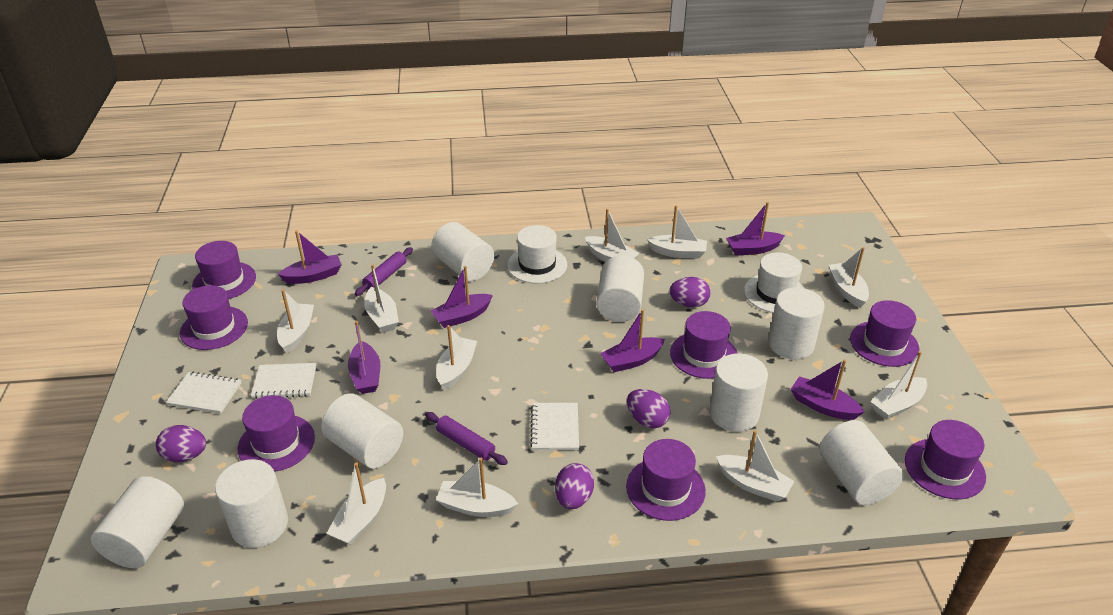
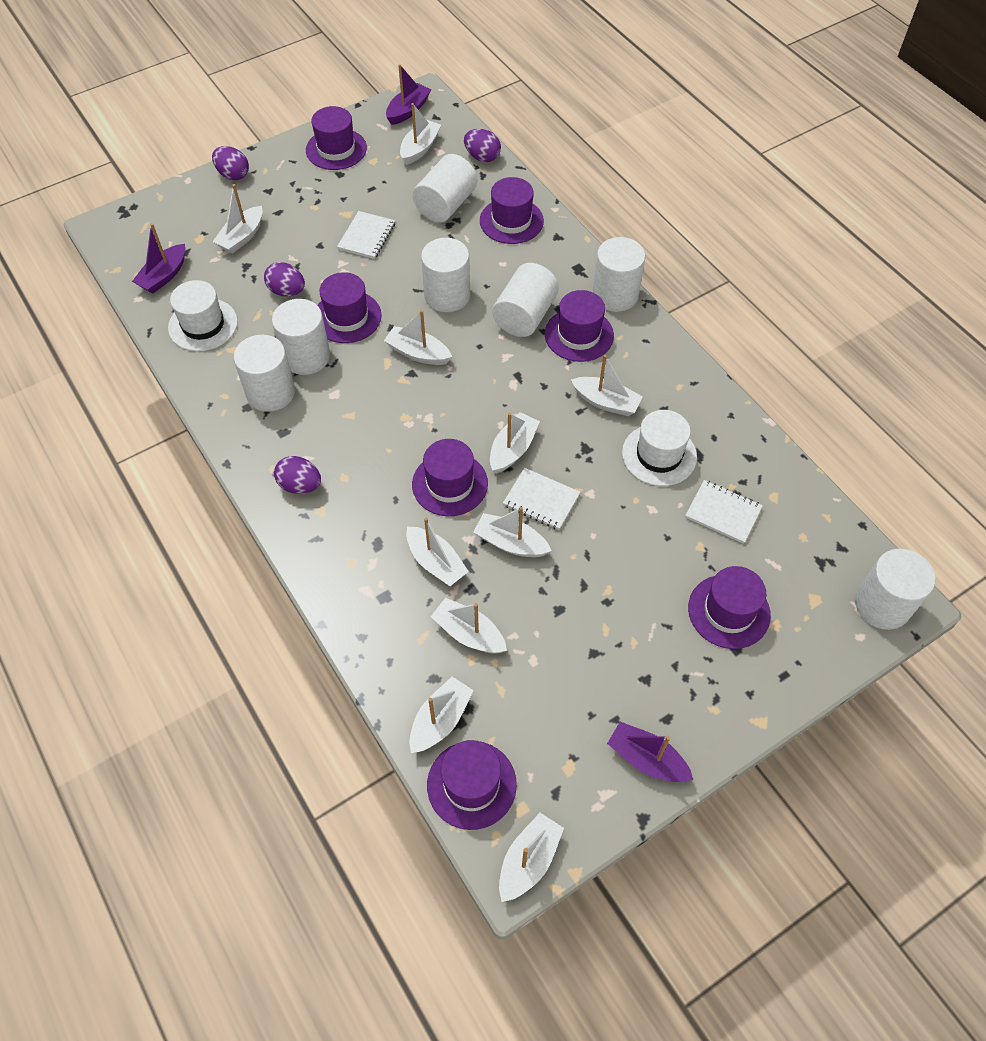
purple boat: [278,230,342,284] [348,321,380,394] [431,266,493,328] [600,309,665,372] [726,202,785,255] [791,360,864,420] = 6 -> [132,223,185,293] [386,64,431,125] [607,722,693,782] = 3
purple rolling pin: [355,247,413,296] [425,412,508,465] = 2 -> none = 0
white cylinder: [91,476,184,568] [215,459,288,548] [321,394,403,469] [431,222,494,281] [596,255,644,322] [709,354,768,432] [768,287,825,359] [819,420,904,505] = 8 -> [234,335,295,412] [272,299,330,375] [413,154,477,223] [421,238,470,312] [492,263,559,337] [593,237,646,312] [855,549,936,630] = 7

